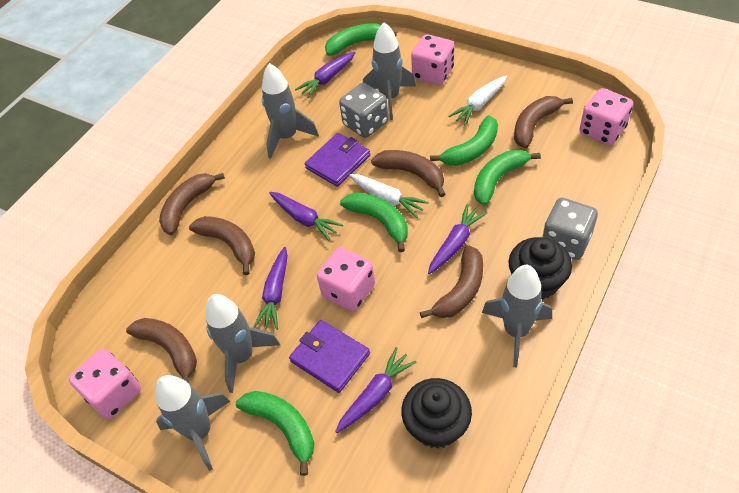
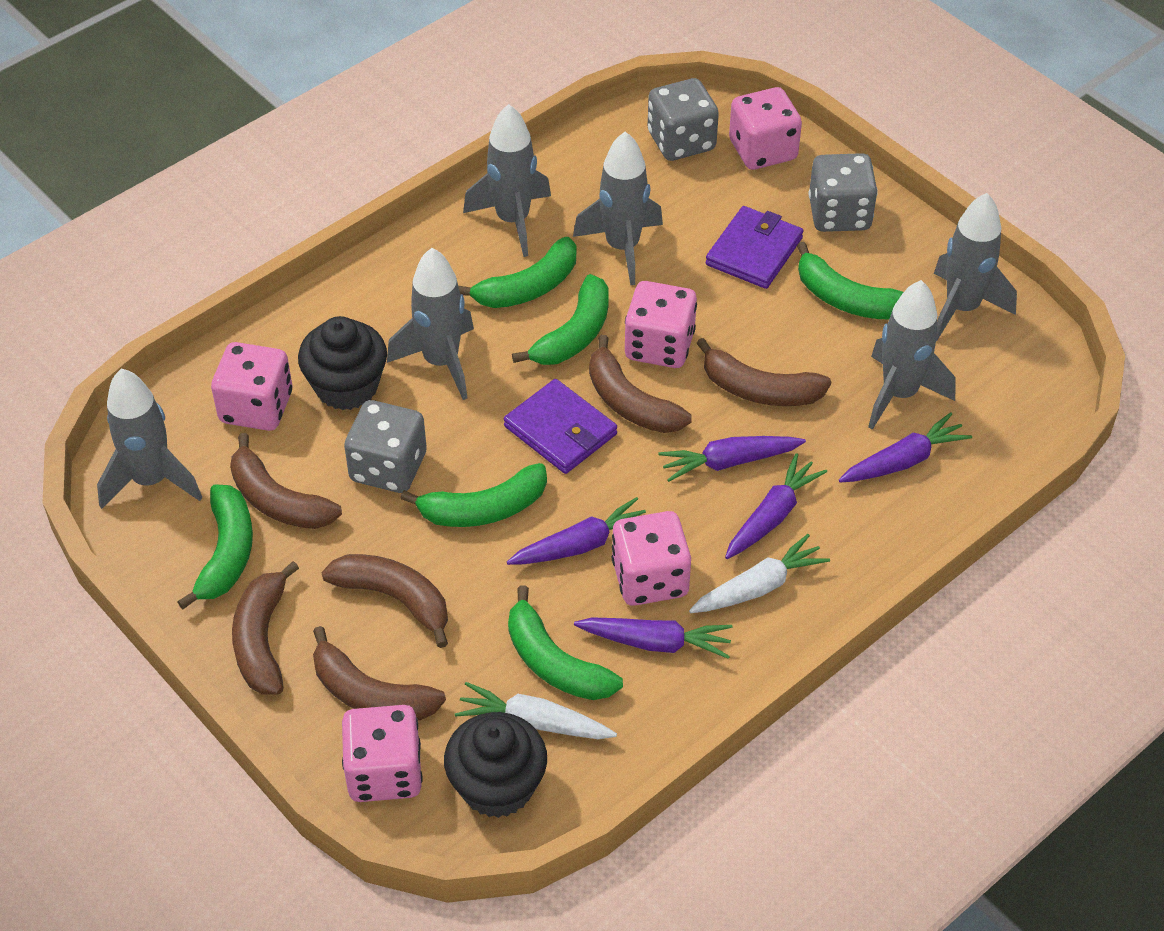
green banana: [236,391,314,476] [325,24,397,56] [340,192,408,252] [430,115,498,166] [474,149,541,205] = 5 -> [177,484,253,609] [400,463,547,527] [458,237,576,308] [508,585,623,700] [512,274,609,365] [797,242,903,319] = 6
grey dice: [339,83,388,138] [542,198,598,260] = 2 -> [344,400,427,493] [648,78,719,161] [809,153,878,232] = 3
grey rocket: [156,375,230,471] [205,294,280,393] [262,63,319,159] [363,22,416,120] [482,265,552,367] = 5 -> [97,368,202,509] [387,248,474,400] [463,104,551,257] [573,131,663,285] [868,280,956,430] [934,193,1017,341] = 6
pink dice: [69,349,141,419] [317,247,375,312] [411,34,454,85] [579,88,633,145] = 4 -> [211,342,292,431] [342,705,422,802] [612,511,691,606] [625,281,697,368] [729,87,802,170] = 5

